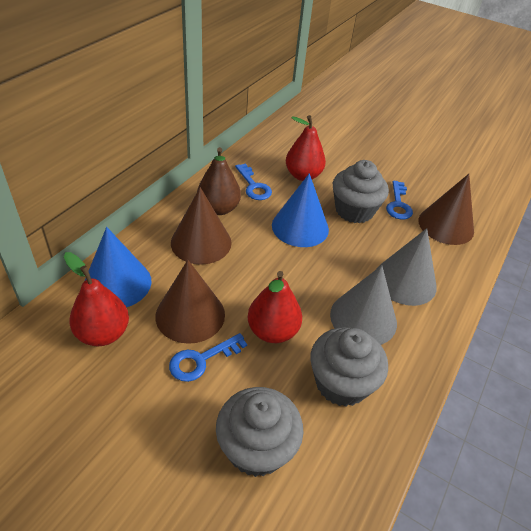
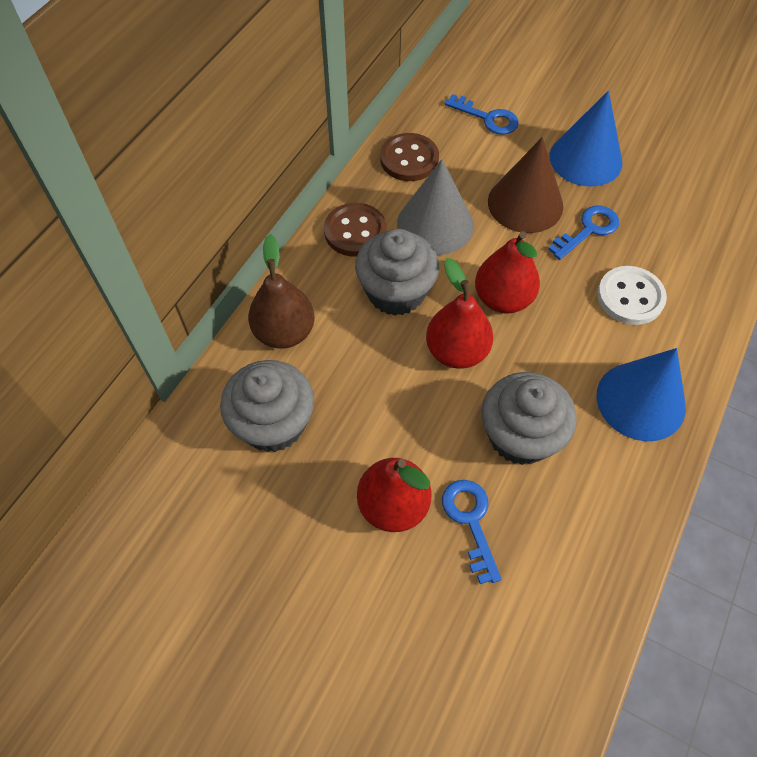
brown button: none = 0 -> [324,203,387,257] [380,133,439,181] = 2
brown cone: [156,260,225,344] [171,187,232,265] [419,174,474,245] = 3 -> [488,137,563,233] = 1
grey cone: [330,265,397,345] [377,228,437,306] = 2 -> [397,159,474,255] = 1
white button: none = 0 -> [597,266,667,325] = 1

